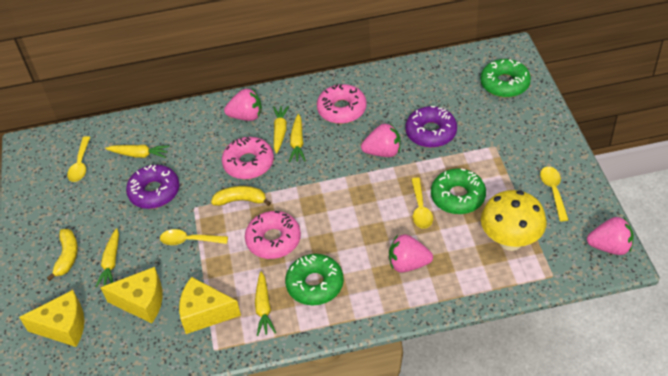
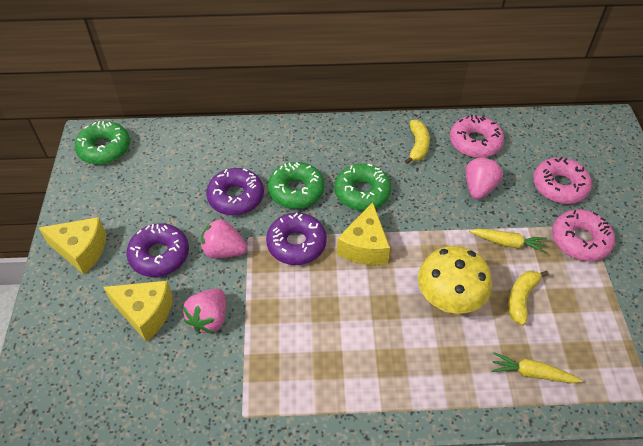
pink strawberry: [224,89,262,121] [361,123,400,157] [389,234,433,272] [587,217,634,255] = 4 -> [183,289,226,334] [201,219,248,258] [465,157,503,199] = 3
purple donut: [126,165,180,209] [405,106,457,148] = 2 -> [127,223,189,277] [206,168,264,215] [266,213,327,265] = 3
yellow carrot: [95,228,119,287] [105,145,169,158] [255,271,276,336] [273,106,289,154] [289,114,306,162] = 5 -> [469,229,547,253] [492,352,583,383] = 2
yellow spoon: [67,136,90,182] [160,229,228,245] [411,177,433,229] [540,166,569,221] = 4 -> none = 0

